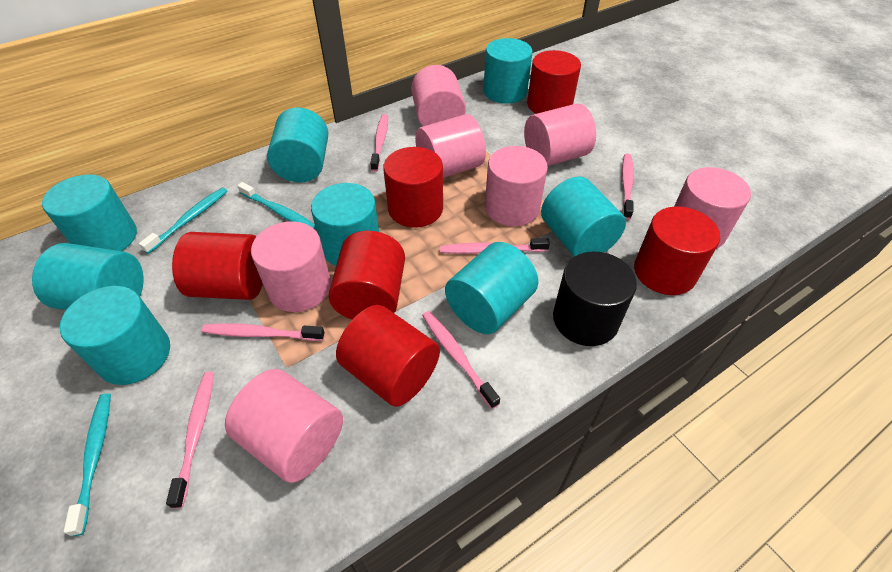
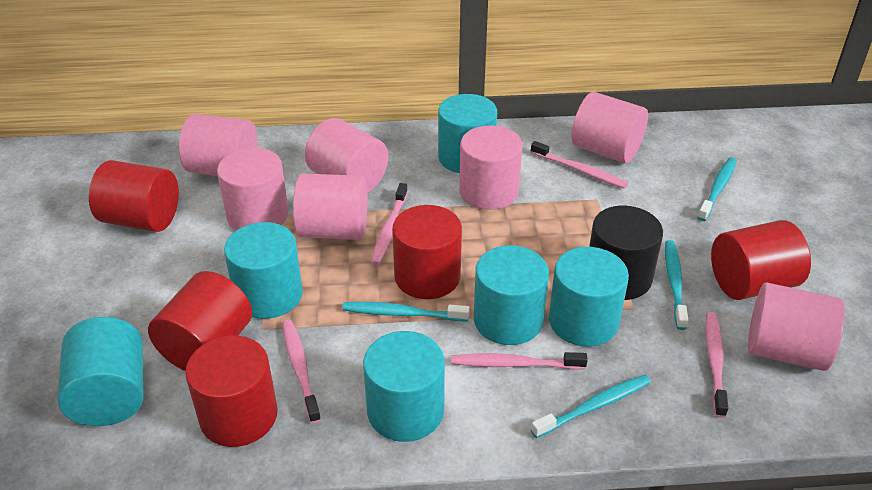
pink toothbrush: [166,372,214,509] [202,323,325,341] [370,114,388,172] [422,311,500,409] [440,238,550,254] [622,154,634,220] = 6 -> [282,320,321,423] [371,183,408,266] [451,352,588,369] [531,141,628,189] [706,312,729,418] = 5
red cylinder: [172,232,263,300] [328,231,405,320] [336,305,440,407] [383,147,443,228] [527,50,581,114] [634,206,720,295] = 6 -> [89,160,179,232] [148,271,252,371] [185,335,278,447] [392,205,462,299] [711,220,811,300] = 5
turquoise cylinder: [32,243,143,310] [42,174,137,251] [59,286,170,385] [267,108,328,182] [311,183,379,266] [445,242,538,334] [483,38,533,104] [541,177,626,257] = 8 -> [58,317,143,426] [224,222,303,319] [363,331,445,442] [438,94,497,173] [474,245,549,345] [549,247,629,346] = 6
turquoise toothbrush: [64,393,111,536] [139,188,227,254] [237,182,316,230] = 3 -> [342,302,470,322] [531,375,651,438] [665,240,688,330] [697,157,737,221] = 4

